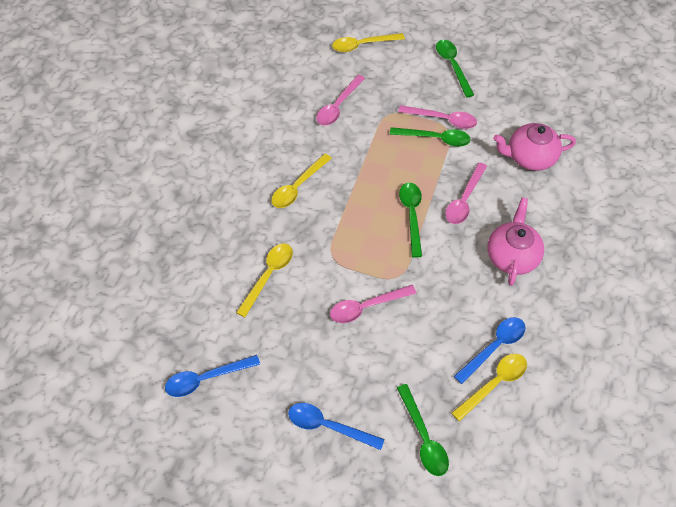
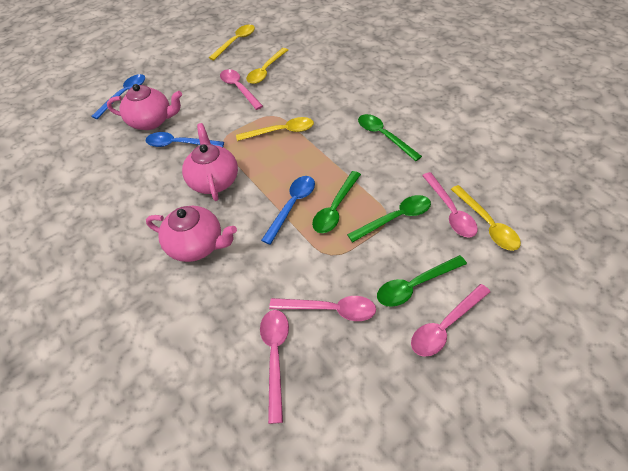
pink spoon: [316,75,365,126] [330,285,417,323] [398,105,477,129] [445,162,487,224] = 4 -> [220,69,263,110] [260,310,289,424] [269,296,376,321] [411,284,490,357] [422,172,478,238] = 5
pink teapot: [487,197,544,286] [493,123,576,171] = 2 -> [107,84,182,130] [146,206,237,262] [182,123,238,201] = 3

